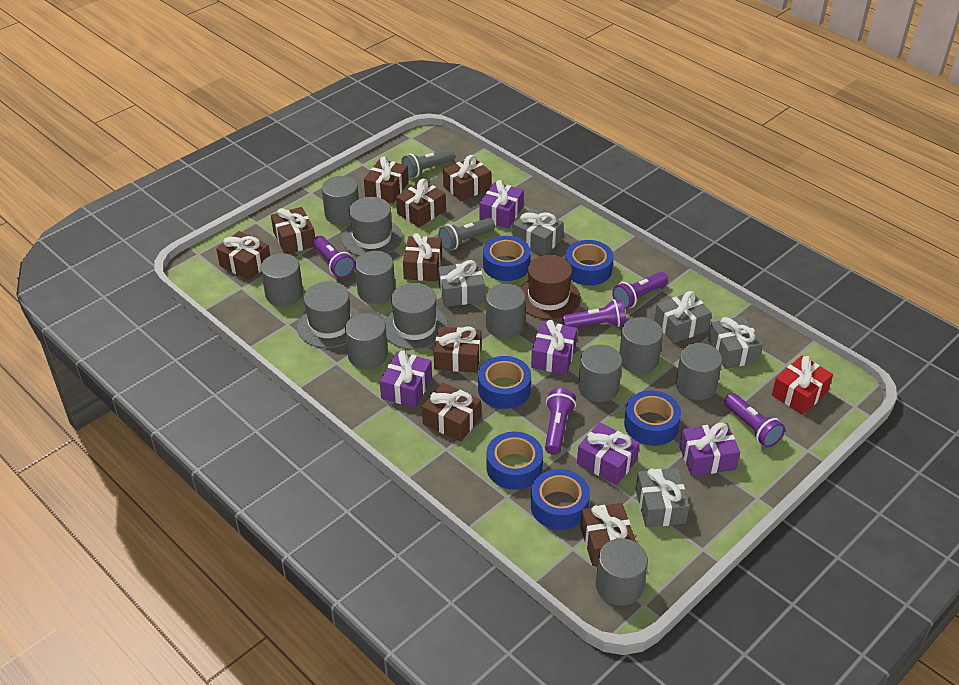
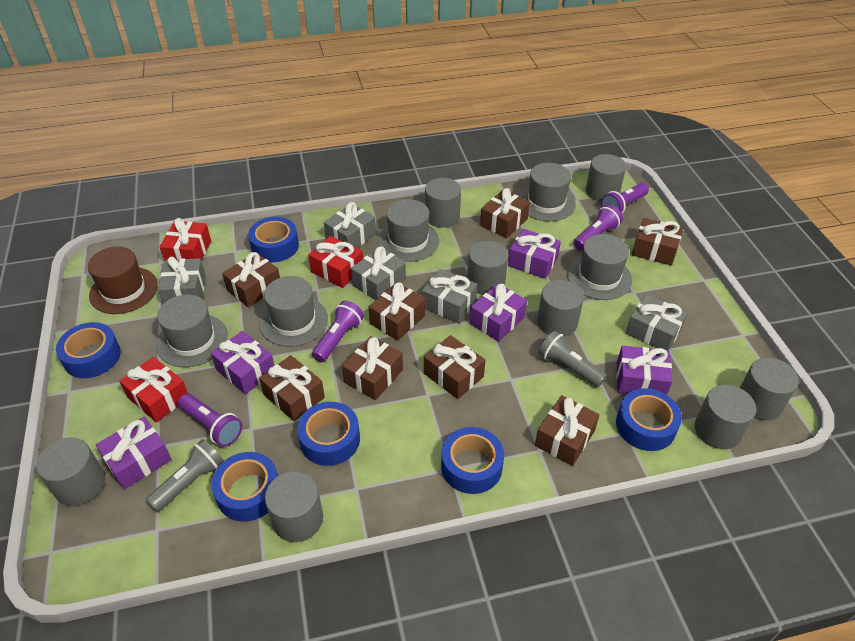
brown gift: [216,231,270,280] [271,207,315,254] [364,156,409,203] [396,179,446,227] [403,233,442,281] [422,383,481,442] [434,326,481,373] [443,155,491,201] [580,503,636,566] = 9 -> [222,252,280,308] [259,355,325,421] [342,336,403,400] [369,282,425,341] [424,335,485,399] [480,188,530,238] [535,395,600,466] [632,218,683,266] = 8
grey cylinder: [261,253,303,306] [322,176,359,225] [345,313,388,369] [355,251,395,304] [486,284,526,338] [578,345,622,402] [596,538,648,606] [619,317,663,374] [675,343,722,400] = 9 -> [36,437,105,506] [265,471,323,542] [425,178,461,228] [467,241,508,295] [537,280,584,337] [586,154,626,202] [695,385,756,449] [740,358,799,420] = 8
grey hat: [297,282,360,348] [342,197,403,256] [384,283,448,350] = 3 -> [156,295,228,367] [259,276,328,347] [378,199,439,262] [519,163,576,221] [567,234,632,300] = 5
purple flashlight: [313,236,355,278] [545,388,576,455] [562,299,626,328] [612,272,668,309] [724,393,785,448] = 5 -> [178,394,242,447] [312,300,364,362] [573,204,623,251] [601,183,649,213] = 4
red gift: [772,355,833,415] = 1 -> [119,357,188,422] [160,218,211,261] [308,236,363,288] = 3

